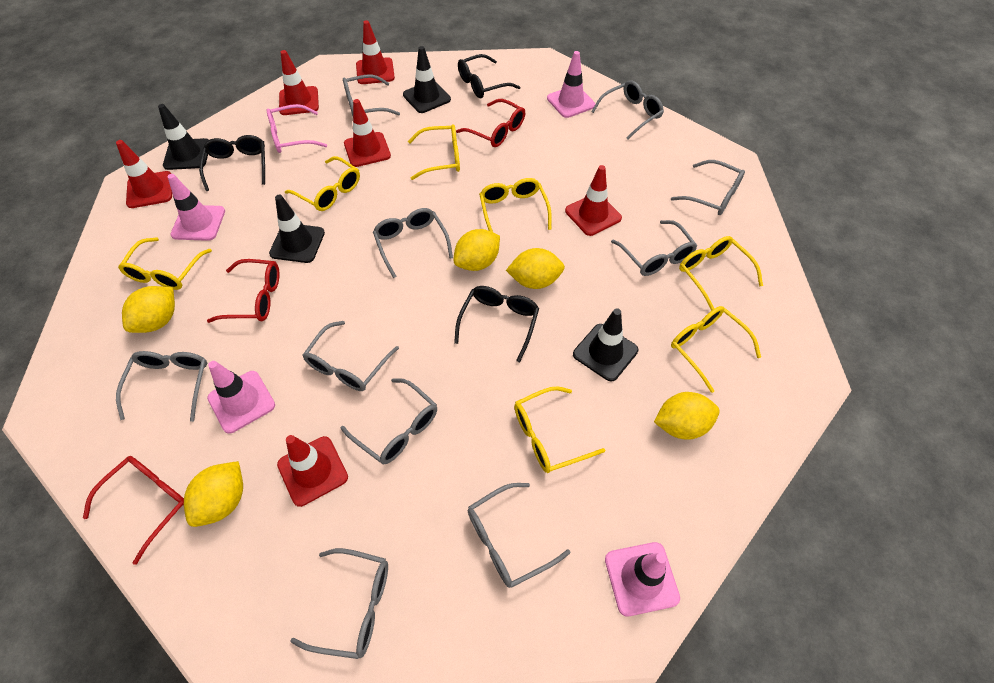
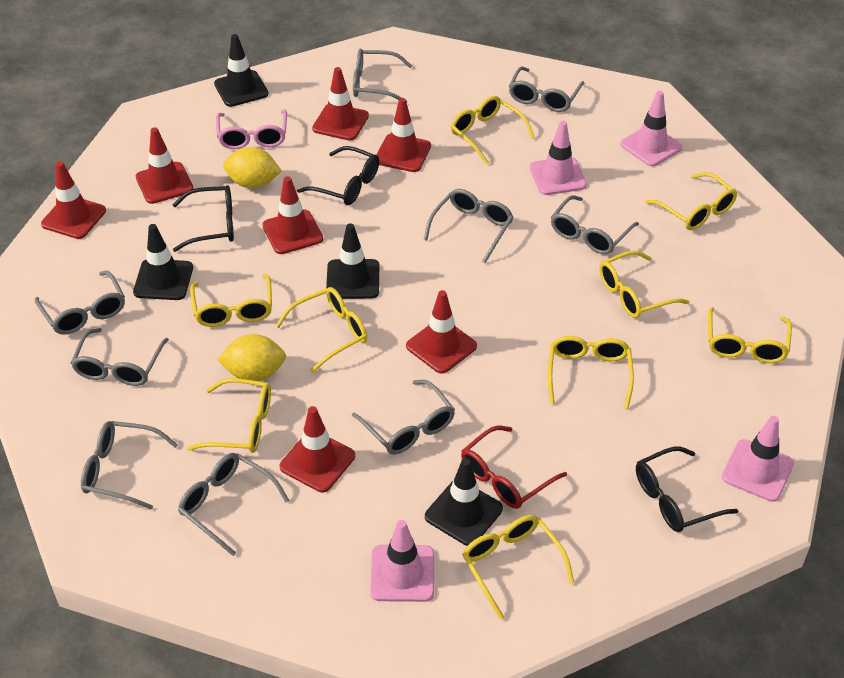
grey glasses: [116,351,207,422] [290,548,388,659] [303,321,399,391] [341,378,437,464] [343,74,400,116] [373,208,453,278] [468,483,570,588] [591,80,664,139] [611,220,697,276] [671,160,745,215] = 10 -> [35,271,125,335] [71,328,169,386] [81,421,178,510] [178,453,289,556] [352,380,455,455] [353,48,412,102] [424,189,513,263] [509,66,584,112] [551,195,639,254] = 9
red glasses: [83,456,184,565] [207,259,279,323] [456,99,525,147] = 3 -> [461,425,567,509] = 1
red traffic cone: [116,140,172,208] [277,435,348,507] [279,50,319,115] [344,99,391,167] [356,20,395,84] [565,165,622,236] = 6 -> [41,162,106,239] [136,127,194,204] [262,176,323,254] [279,406,355,492] [312,67,369,141] [376,98,431,172] [406,290,477,374] = 7
yellow glasses: [118,237,212,290] [285,156,360,211] [408,124,460,180] [479,178,552,232] [514,386,605,473] [671,306,761,393] [679,236,763,311] = 7 -> [187,378,271,453] [190,274,272,327] [276,287,367,373] [451,96,535,165] [462,515,574,620] [548,336,634,409] [599,250,689,318] [645,172,737,230] [708,307,792,363] = 9
yellow lemon: [122,286,175,333] [184,461,243,527] [453,229,500,271] [506,248,565,289] [654,392,720,440] = 5 -> [217,334,286,381] [223,147,281,188] = 2

